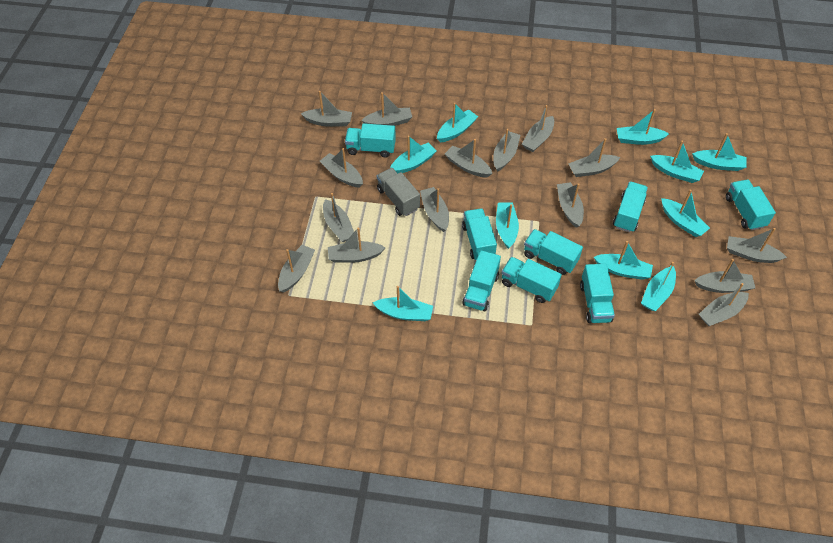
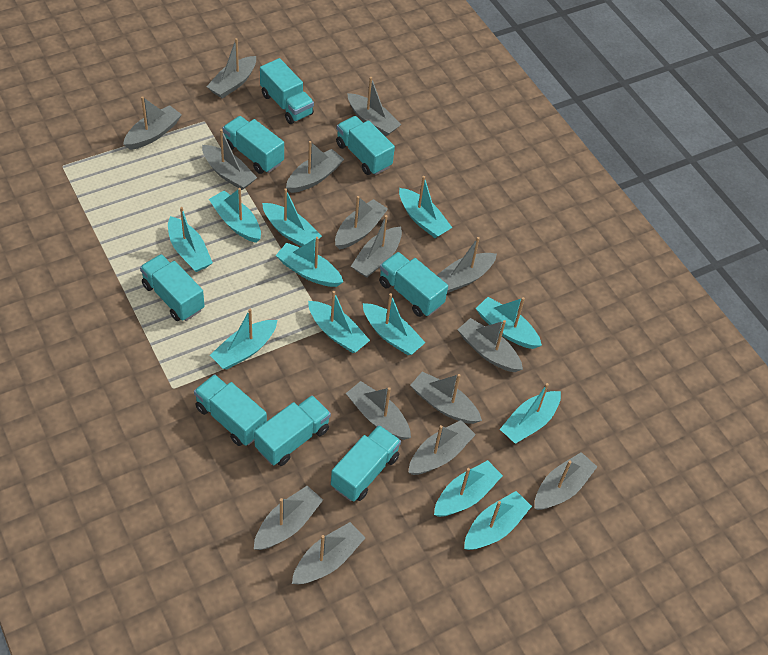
grey truck: [377,168,420,216] = 1 -> none = 0
turquoise boat: [373,286,433,321] [390,136,437,173] [437,103,478,142] [496,202,519,249] [594,241,653,280] [617,109,669,145] [641,262,676,311] [650,141,704,183] [661,189,710,237] [692,133,747,171] = 10 -> [168,207,213,272] [209,188,261,243] [210,309,277,369] [262,188,322,247] [276,237,343,287] [308,291,370,353] [363,293,426,355] [399,176,453,238] [434,460,503,517] [464,491,532,550] [476,297,542,349] [500,383,561,444] = 12

